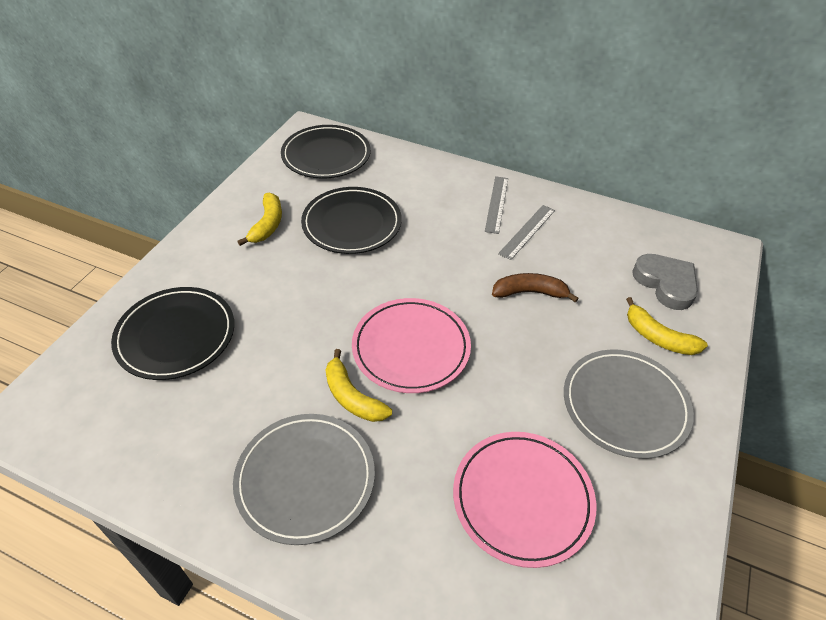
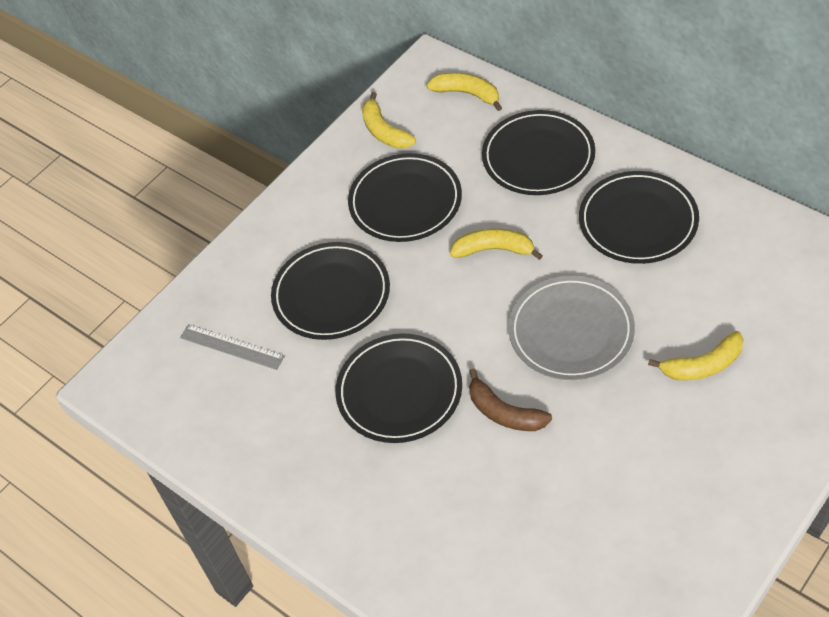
black plate: [111,287,234,380] [281,125,371,179] [301,187,402,254] = 3 -> [271,242,390,340] [335,333,462,443] [348,153,462,242] [482,110,595,195] [579,171,699,264] = 5
grey heart: [632,254,698,310] = 1 -> none = 0
grey plate: [233,414,375,545] [564,349,694,459] = 2 -> [508,276,635,380] = 1
grey ruler: [485,176,508,234] [498,205,555,260] = 2 -> [180,324,285,370] = 1
pink plate: [352,298,471,393] [453,432,596,568] = 2 -> none = 0
yellow banana: [237,193,282,246] [325,349,392,422] [626,297,708,355] = 3 -> [362,92,416,149] [426,73,502,111] [450,229,543,260] [648,331,744,380] = 4

